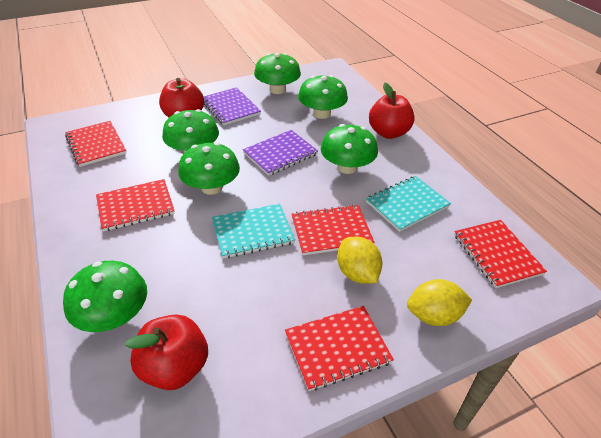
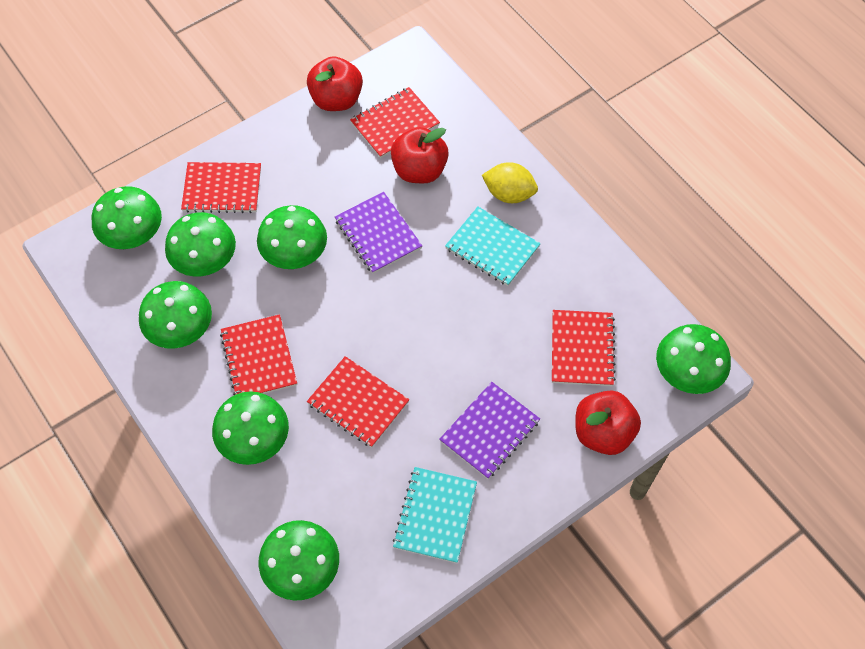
green mushroom: [63,261,147,332] [162,109,219,153] [178,142,240,195] [254,53,301,94] [298,75,348,119] [321,124,378,174] = 6 -> [91,186,162,249] [139,281,212,349] [165,212,236,276] [212,391,289,465] [257,205,327,269] [258,520,339,600] [656,324,731,394] = 7
yellow lemon: [337,237,383,284] [407,279,472,326] = 2 -> [482,162,538,203] = 1

